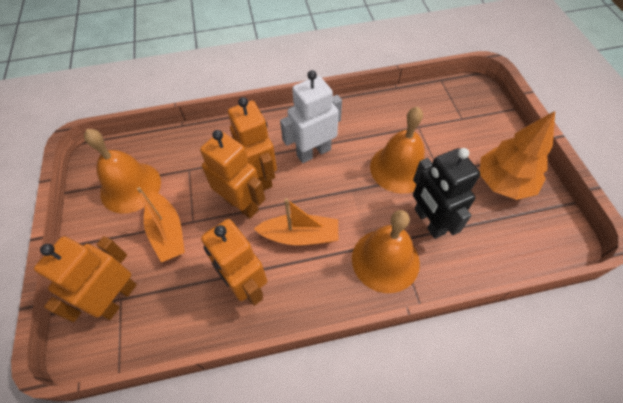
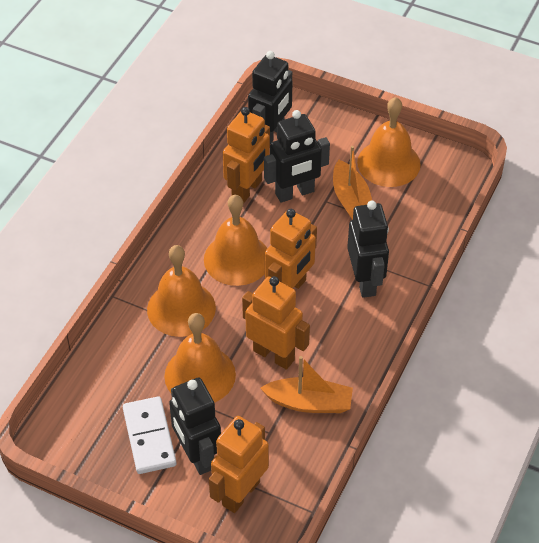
black robot: [413,148,480,239] = 1 -> [169,377,221,475] [248,51,292,144] [264,110,330,203] [347,200,389,298] = 4
orange bell: [84,129,161,214] [352,210,420,293] [370,107,425,194] = 3 -> [147,245,216,337] [164,313,236,403] [204,195,268,286] [357,97,421,187] = 4
orange tree: [480,111,555,200] = 1 -> none = 0
white domino: none = 0 -> [123,396,177,474] = 1
white robot: [280,70,342,163] = 1 -> none = 0

